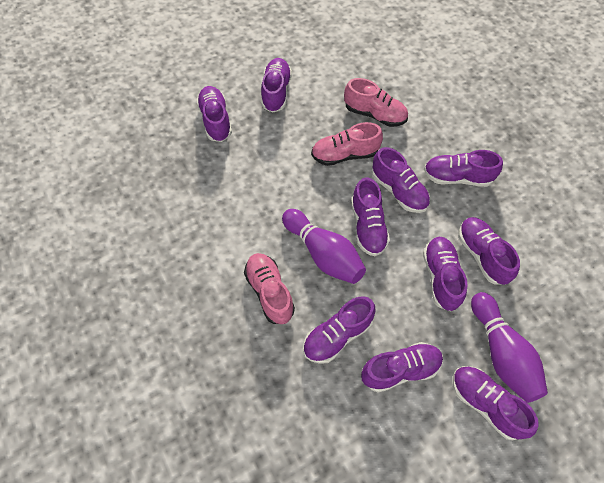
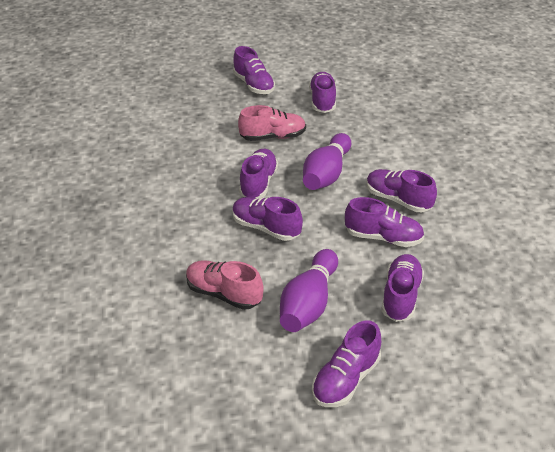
pink shoe: [244,253,295,324] [311,122,383,166] [344,78,408,127] = 3 -> [186,260,264,310] [238,105,306,141] = 2
purple shoe: [196,86,232,142] [261,58,292,113] [303,296,376,364] [351,177,390,256] [361,342,443,392] [372,147,430,213] [423,237,468,311] [424,150,503,187] [453,366,539,440] [458,217,520,285] = 10 -> [232,197,303,241] [233,46,275,94] [239,149,278,199] [309,72,336,113] [312,321,381,407] [345,197,424,247] [367,169,437,212] [381,254,424,322] = 8

